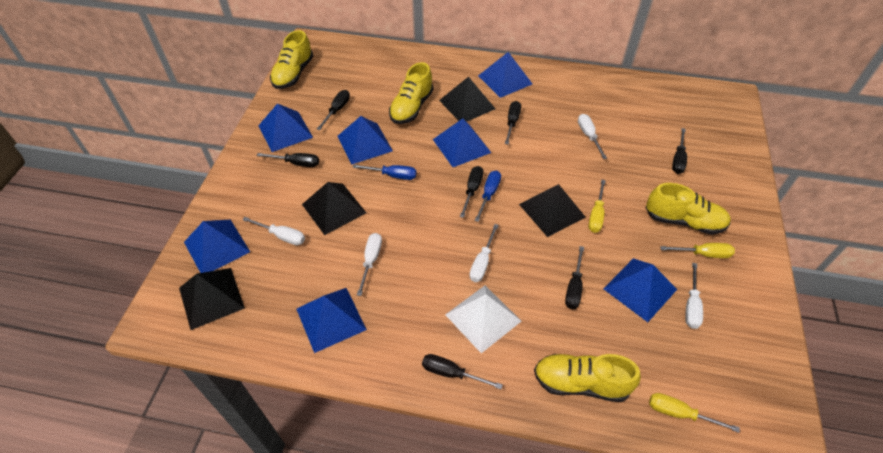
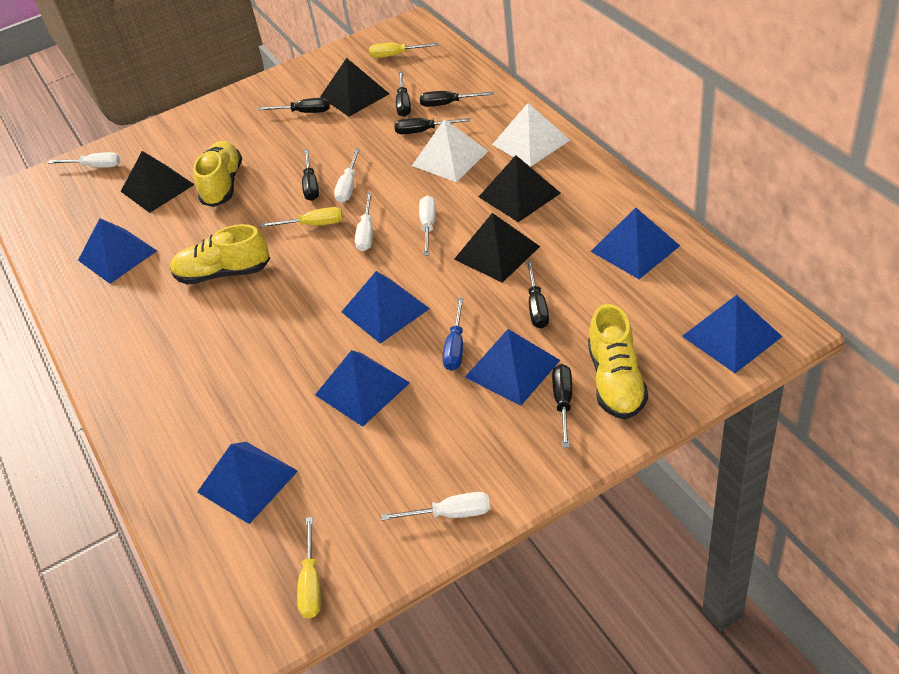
blue screwdriver: [353,165,417,180] [475,170,501,222] = 2 -> [443,298,464,371] = 1
white pyramid: [445,285,521,353] = 1 -> [412,119,488,182] [492,103,570,167] = 2
yellow shoe: [270,30,313,89] [389,62,433,124] [534,354,641,402] [645,183,731,235] = 4 -> [170,224,270,285] [193,141,242,207] [588,304,648,420] = 3

